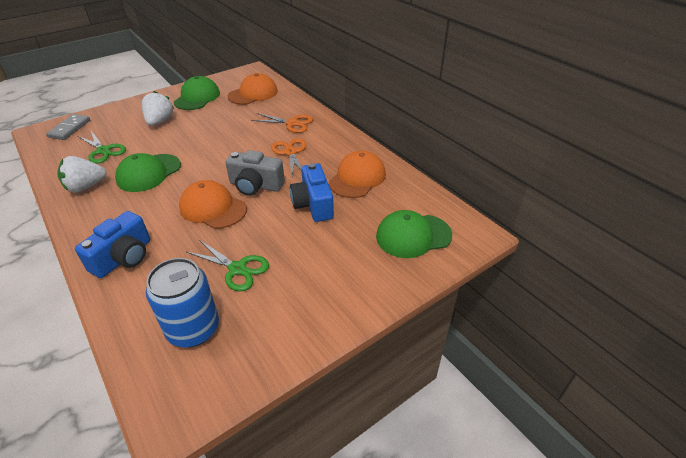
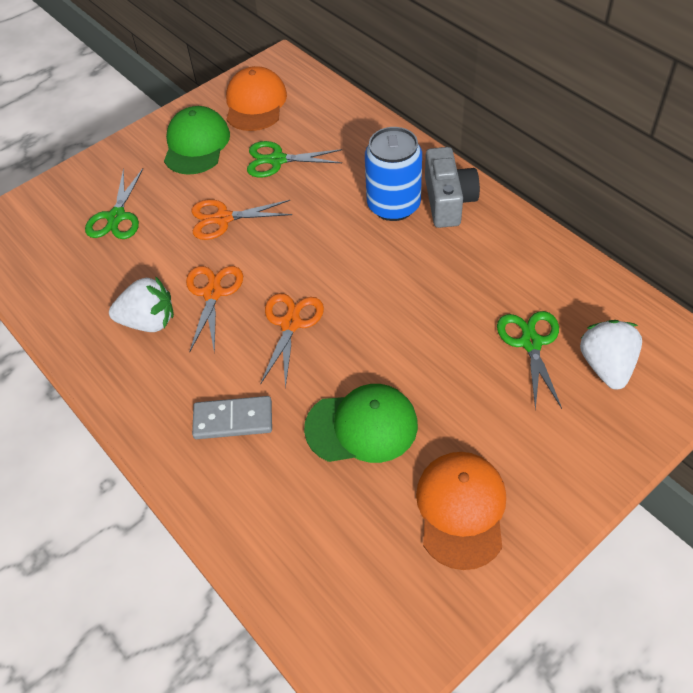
blue camera: [75,211,150,278] [290,163,334,222] = 2 -> none = 0
green cap: [115,153,181,192] [174,76,220,110] [376,210,452,258] = 3 -> [164,106,230,175] [304,384,418,463] = 2
green scissors: [78,131,126,164] [187,240,269,291] = 2 -> [85,168,143,239] [247,141,342,177] [497,311,562,410] = 3
orange cap: [179,180,247,229] [228,73,278,105] [329,151,386,198] = 3 -> [226,66,287,131] [416,452,506,570] = 2
orange scissors: [251,113,313,133] [271,139,306,176] = 2 -> [186,266,243,354] [192,199,292,240] [260,293,324,389] = 3

